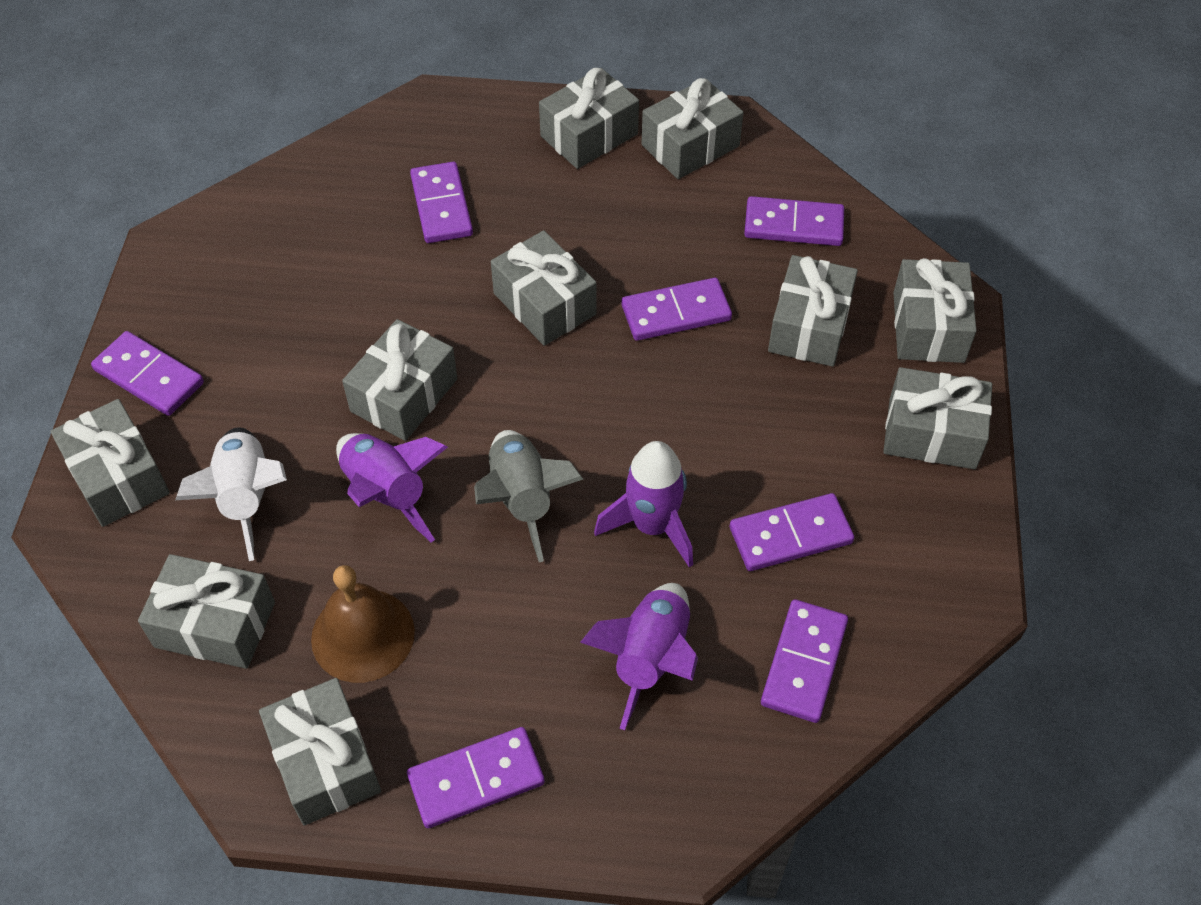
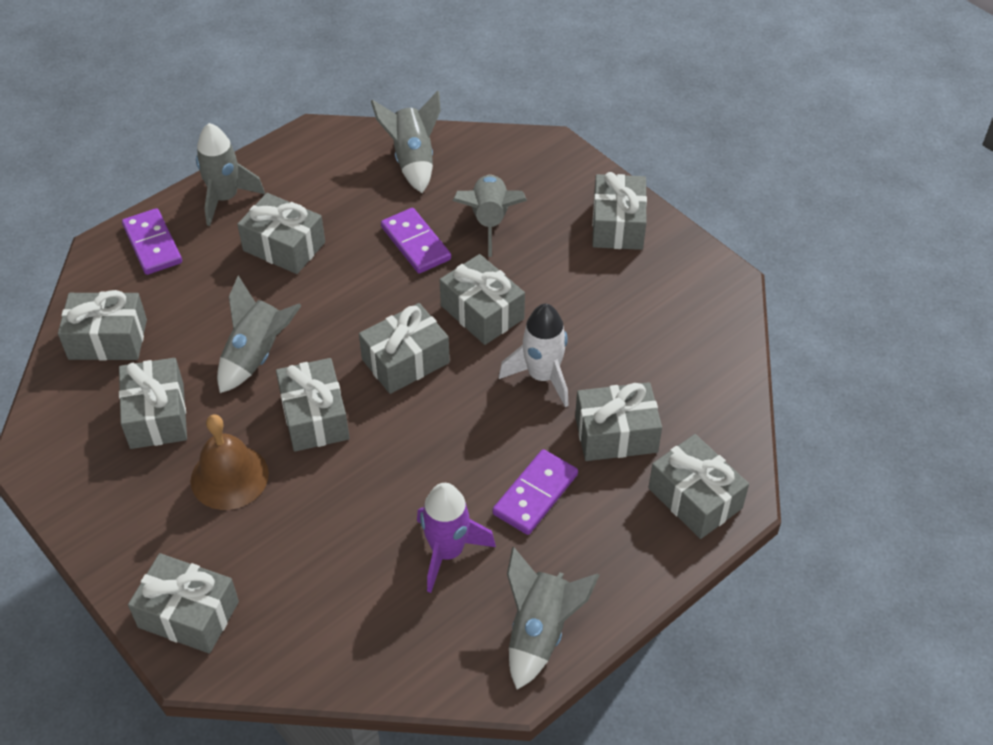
grey rocket: [474,430,583,562] = 1 -> [196,123,265,226] [217,275,302,393] [371,91,441,193] [453,175,527,257] [507,547,599,690] = 5
purple domino: [91,331,204,416] [407,727,545,828] [410,162,473,243] [621,278,732,341] [730,493,854,571] [744,196,844,246] [761,599,848,723] = 7 -> [122,208,182,275] [381,208,451,274] [493,449,578,535] = 3
purple rocket: [336,433,448,542] [580,583,698,730] [594,441,693,568] = 3 -> [417,483,496,593] = 1

